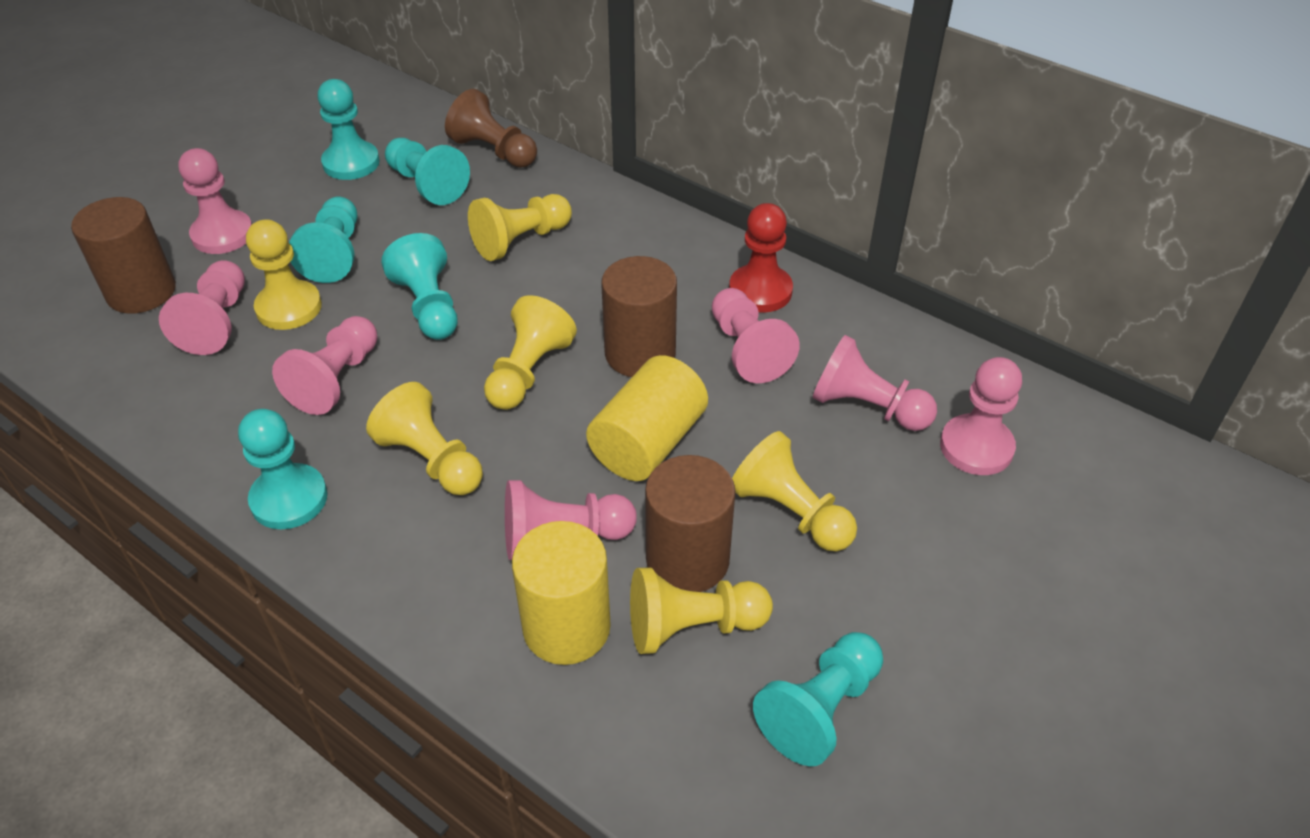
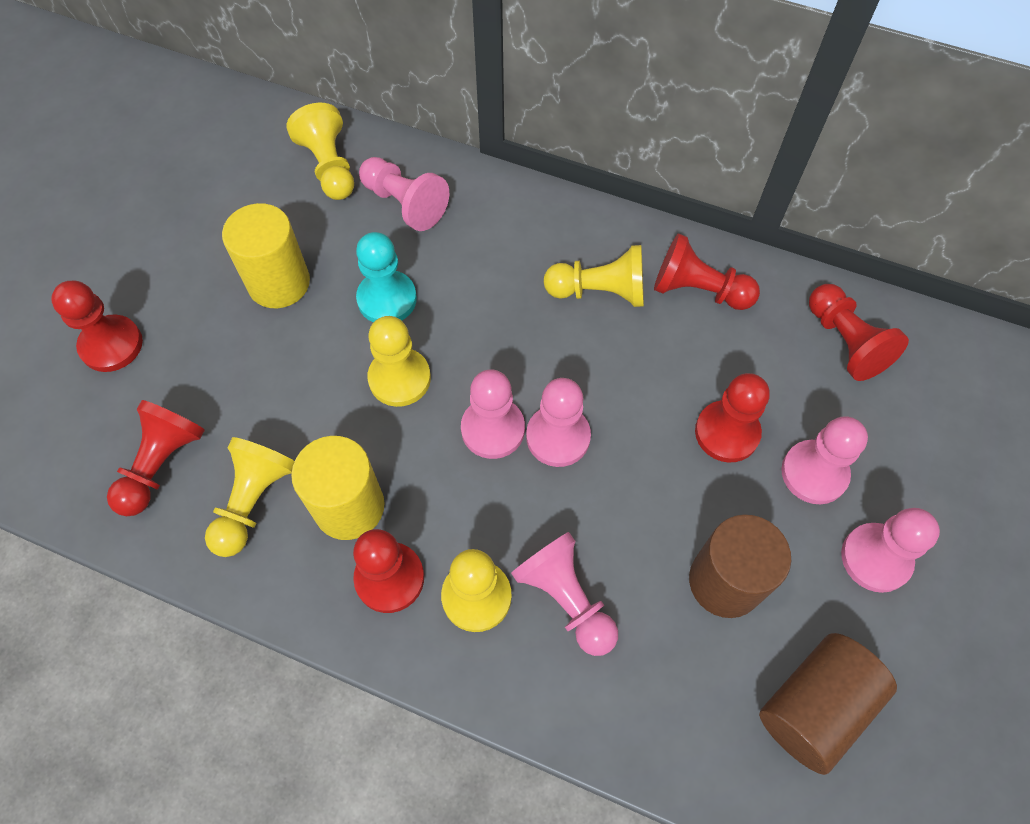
brown cylinder: [71,197,176,314] [601,256,677,377] [645,455,735,592] = 3 -> [689,514,791,618] [759,633,897,775] = 2
brown pawn: [445,89,537,168] = 1 -> none = 0
pink pawn: [159,260,245,355] [178,148,252,254] [272,316,377,415] [505,480,637,560] [712,288,800,383] [813,335,937,431] [940,357,1022,475] = 7 -> [359,157,449,231] [461,370,525,459] [511,532,618,656] [526,378,591,467] [781,416,868,504] [841,508,940,593] = 6
red pawn: [729,203,793,313] = 1 -> [51,280,143,372] [107,400,205,516] [353,529,424,613] [654,233,760,310] [695,373,770,463] [809,284,909,381] = 6
turquoise pawn: [238,409,328,529] [289,197,358,283] [318,79,380,180] [381,233,458,340] [385,138,470,205] [753,632,883,766] = 6 -> [356,232,417,322] = 1
yellow pawn: [246,219,322,330] [366,382,483,495] [468,194,572,261] [484,295,577,410] [630,567,773,654] [732,431,857,551] = 6 -> [205,437,295,557] [286,103,354,200] [367,316,431,407] [441,549,512,632] [544,245,644,307] = 5

